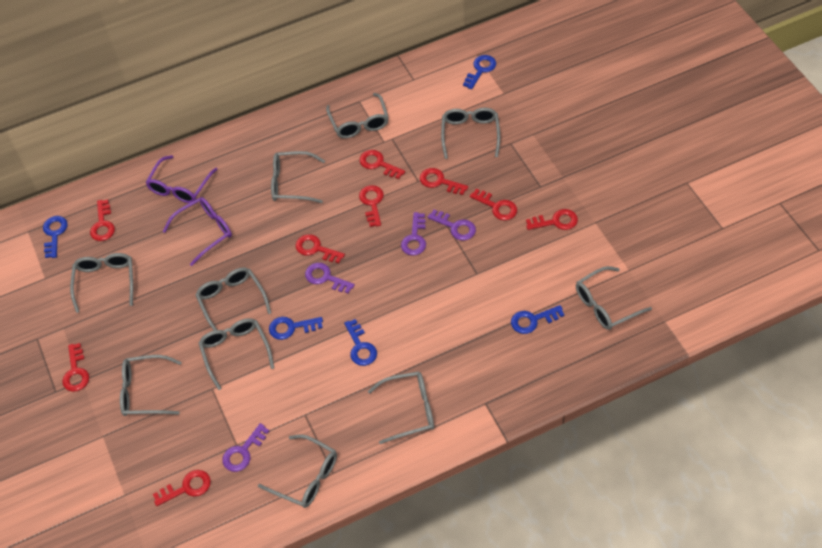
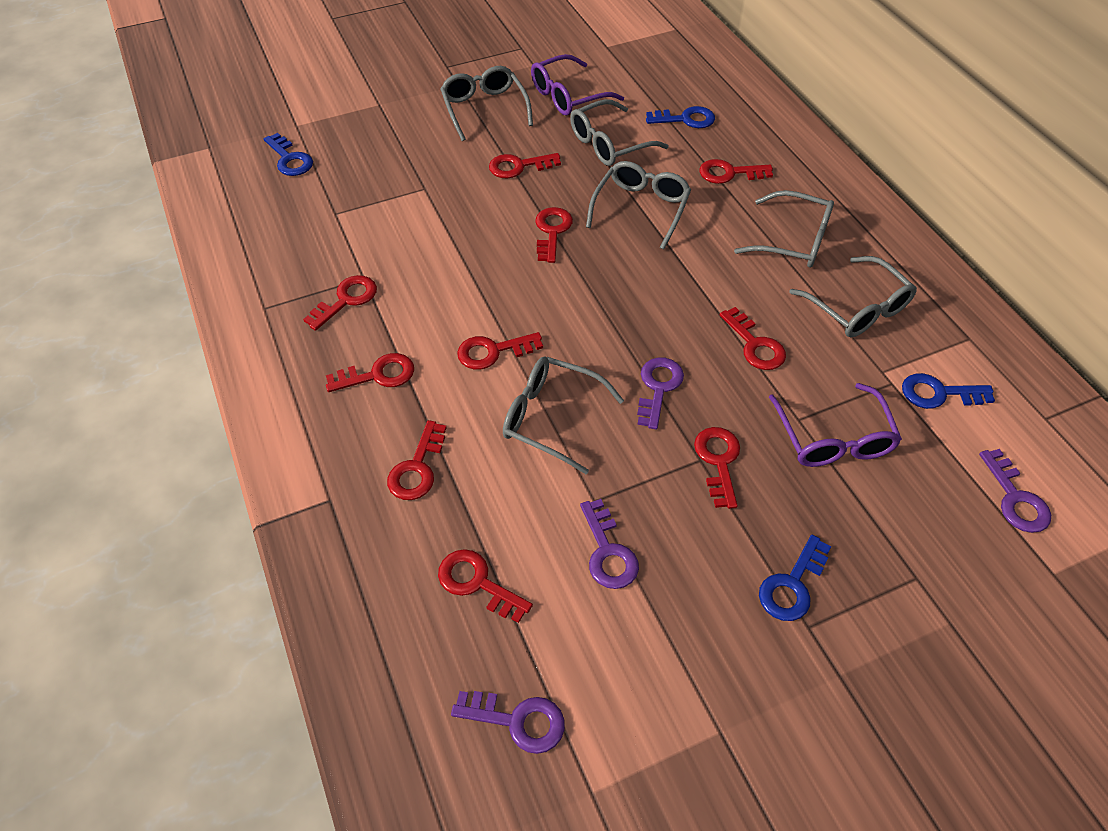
blue key: [43,216,67,258] [269,317,323,340] [344,319,377,366] [463,55,496,89] [511,305,564,334] = 5 -> [264,133,313,176] [646,106,715,128] [759,535,831,621] [902,373,995,409] = 4
grey glasses: [70,253,133,313] [120,355,182,416] [195,267,271,331] [199,318,274,390] [258,434,337,508] [271,151,325,203] [326,93,389,138] [368,372,434,444] [441,108,500,159] [576,266,652,330] = 10 -> [440,66,533,141] [503,356,624,474] [570,99,669,166] [586,161,691,250] [734,190,834,267] [789,256,917,337] = 6
red key: [62,343,89,392] [90,200,115,241] [153,470,211,506] [296,234,345,263] [359,185,384,227] [360,150,405,179] [420,168,468,195] [470,189,517,220] [526,209,578,230] = 9 -> [303,275,377,331] [326,353,414,392] [387,420,447,500] [438,549,533,623] [457,332,543,370] [489,153,561,178] [535,207,573,263] [694,427,740,509] [700,159,773,184] [720,307,786,370] = 10

